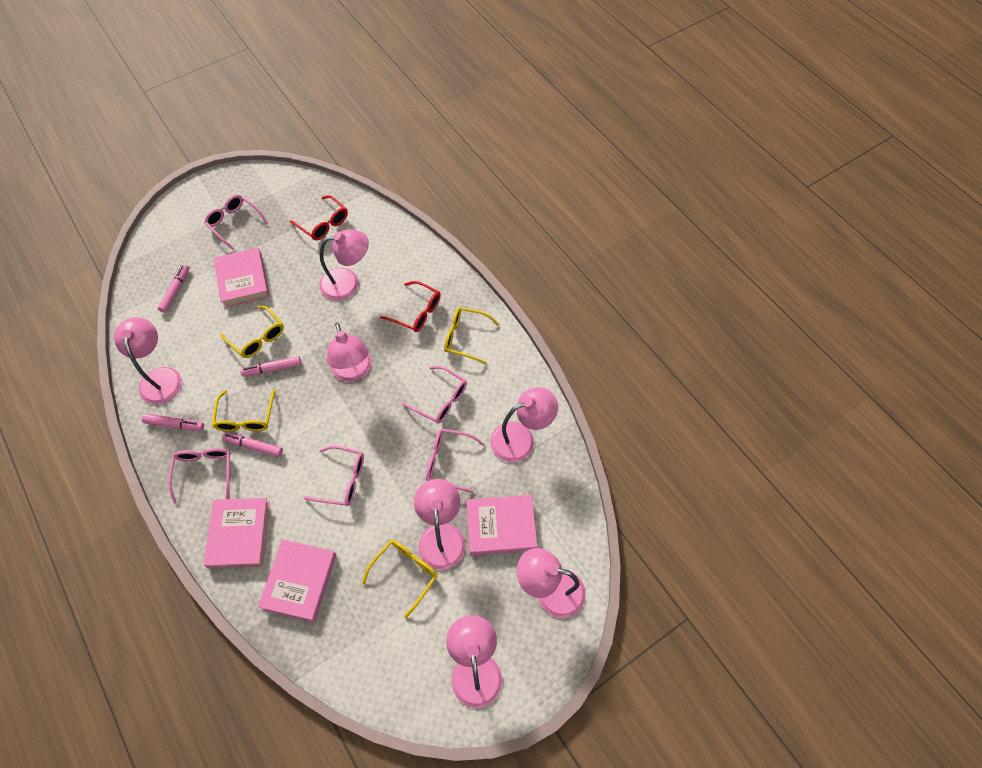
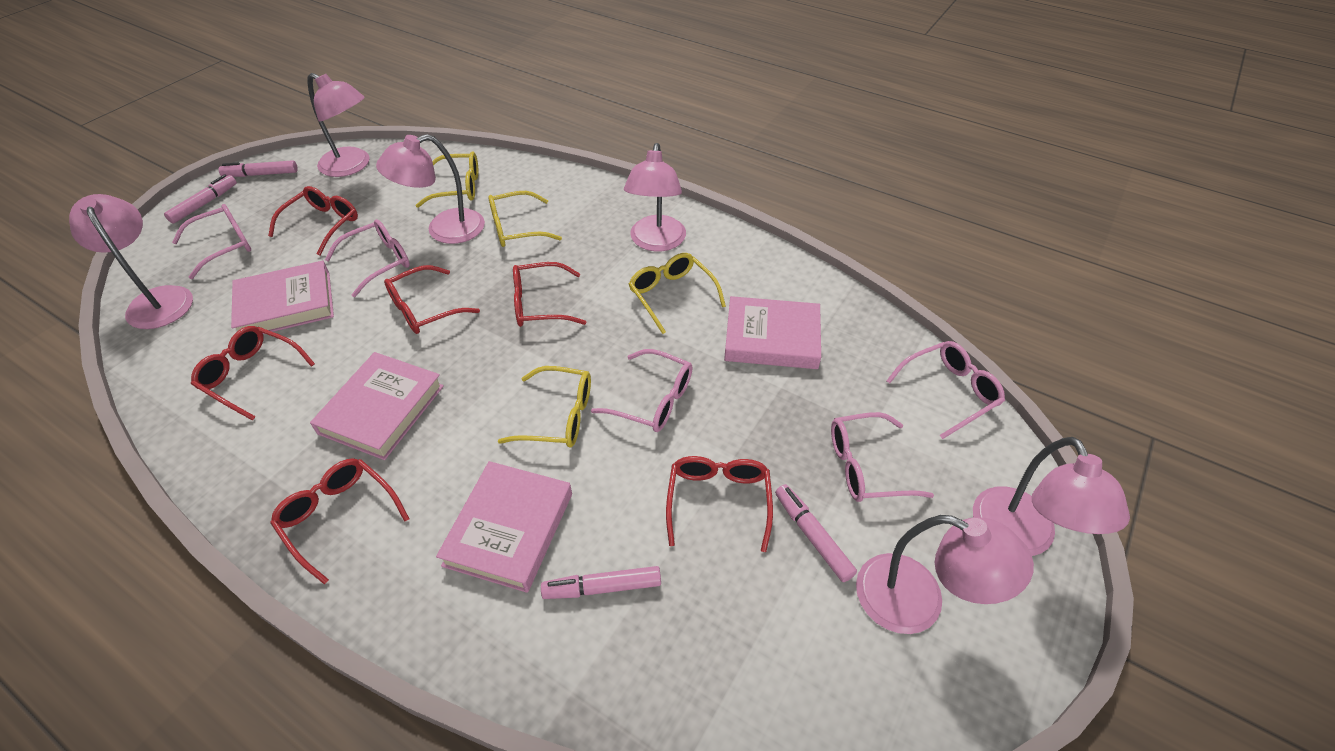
pink lamp: [114,317,182,404] [319,229,369,300] [327,323,372,382] [414,479,466,570] [446,615,502,708] [490,387,558,462] [517,548,586,618] = 7 -> [69,194,193,329] [307,73,370,177] [376,134,485,244] [624,143,686,251] [856,515,1034,634] [973,437,1130,556] = 6
red glasses: [290,195,348,240] [380,281,441,332] = 2 -> [191,326,315,421] [268,186,358,256] [270,458,410,584] [384,265,480,334] [513,262,586,327] [666,456,773,552] = 6

